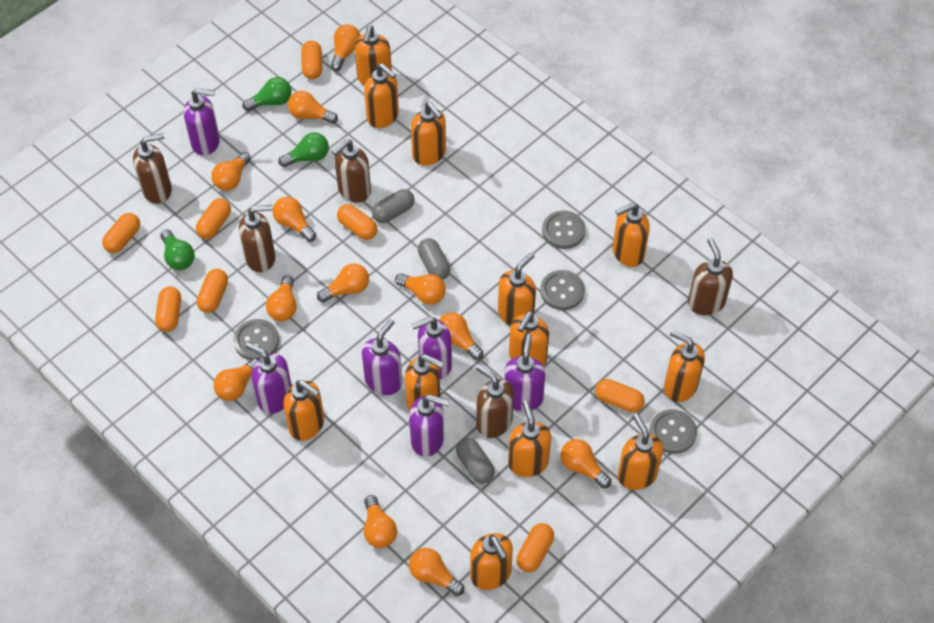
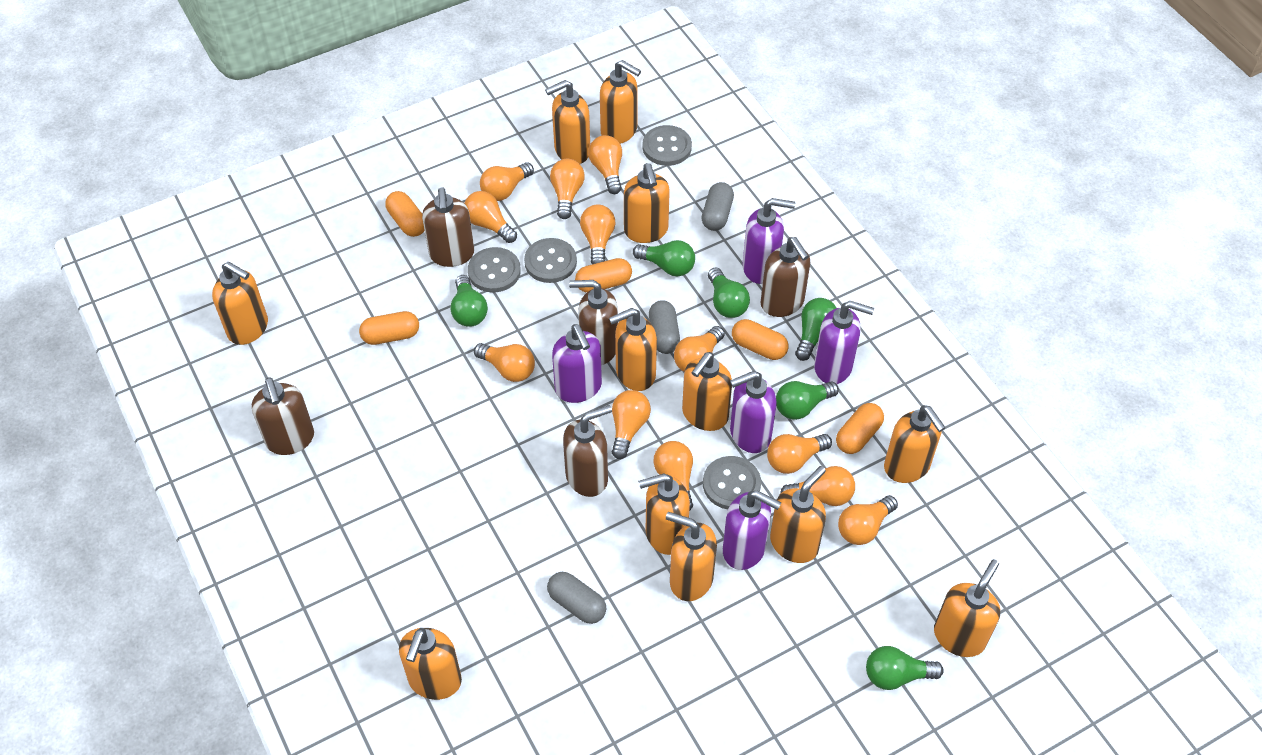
green light bulb: [160,229,195,270] [242,77,292,111] [278,132,329,167] = 3 -> [450,275,488,327] [633,240,695,276] [708,268,750,318] [776,381,839,420] [795,298,837,361] [866,646,944,690] = 6
orange capsule: [102,213,140,253] [155,287,181,332] [196,198,231,239] [197,269,228,313] [301,41,322,79] [337,204,377,240] [516,523,554,572] [595,379,645,413] = 8 -> [359,311,419,345] [385,191,425,237] [575,258,632,293] [732,319,788,360] [836,403,884,454] = 5
purple soap dispenser: [184,88,220,156] [245,342,292,414] [362,319,402,395] [409,395,449,457] [411,317,452,379] [504,334,545,411] = 6 -> [552,324,602,403] [723,490,781,570] [730,371,777,453] [742,198,795,284] [814,301,874,384] = 5

